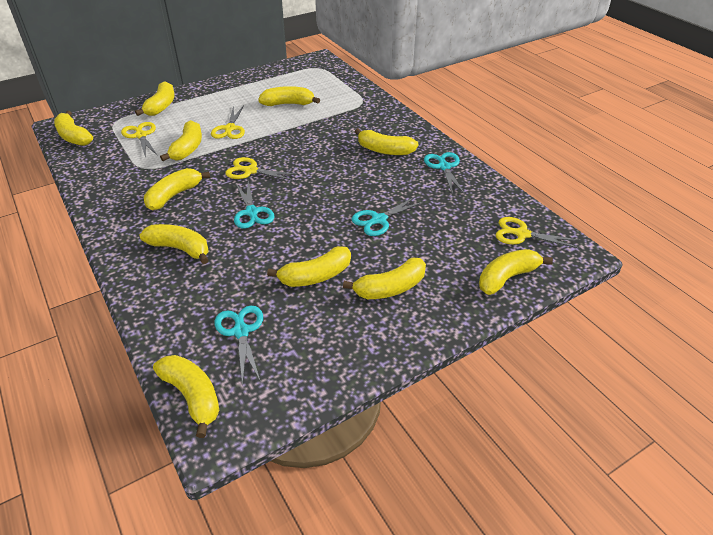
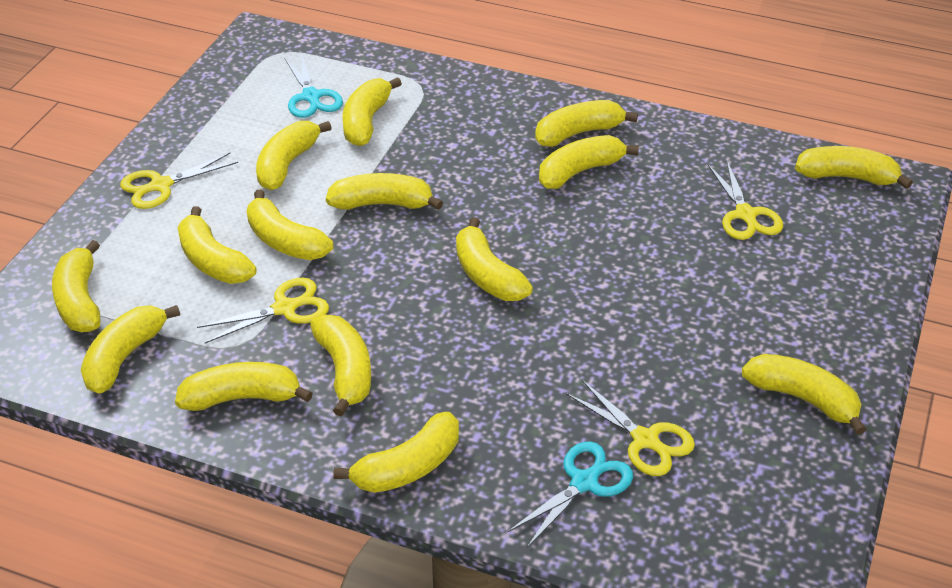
turquoise scissors: [214,306,263,385] [234,181,275,229] [352,196,425,236] [424,152,465,195] = 4 -> [284,52,343,118] [508,441,633,548] = 2
yellow banana: [54,111,93,146] [135,81,175,116] [140,224,209,264] [144,168,210,210] [153,355,219,438] [160,120,202,161] [258,86,320,106] [267,246,351,287] [343,258,426,299] [355,128,418,155] [479,249,553,295] = 11 -> [52,240,100,332] [81,305,180,394] [175,362,313,411] [177,206,257,284] [247,190,333,260] [256,121,332,190] [310,315,371,416] [326,173,443,210] [333,412,459,493] [342,77,402,147] [456,217,533,301] [535,100,638,147] [539,135,639,189] [742,354,867,435] [795,146,913,189] = 15

